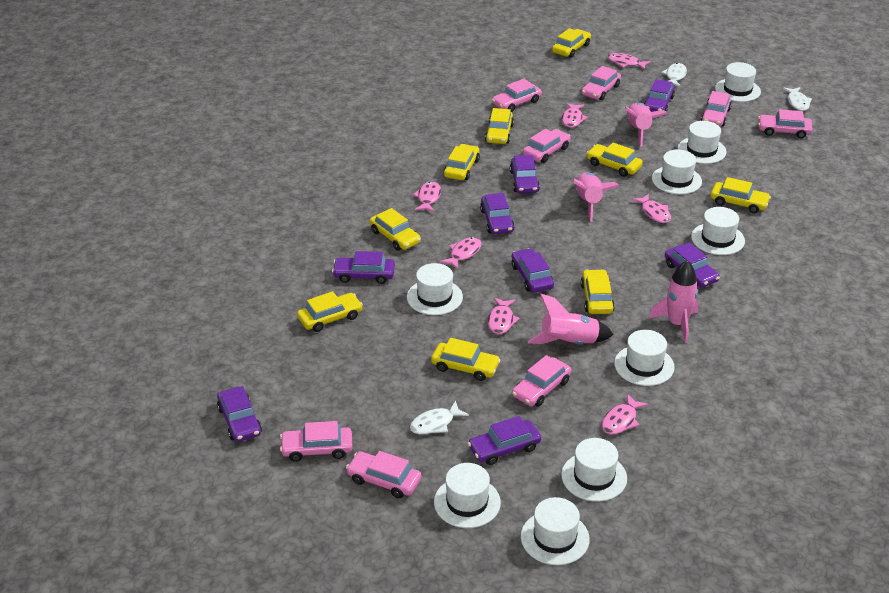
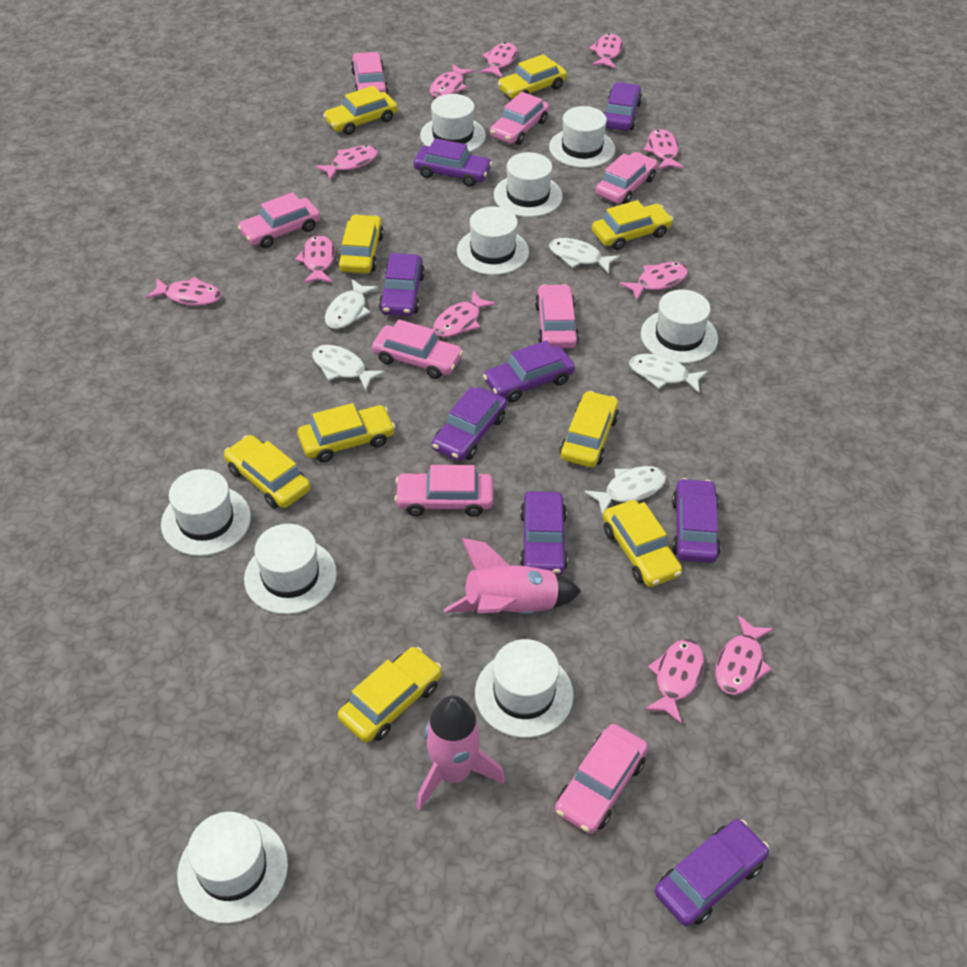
pink fish: [413,181,441,212] [440,237,481,270] [488,297,520,334] [562,103,588,128] [602,394,648,435] [607,53,651,70] [632,194,671,223] = 7 -> [146,277,221,306] [295,235,335,284] [315,145,378,180] [430,64,474,98] [433,291,496,337] [479,42,517,77] [589,34,623,68] [620,262,688,300] [643,129,684,170] [644,639,704,724] [715,615,774,695] = 11
pink rocket: [528,294,614,344] [573,173,619,222] [625,103,668,147] [649,260,699,343] = 4 -> [417,695,505,810] [444,538,582,614] = 2
white fish: [410,400,469,434] [662,63,687,87] [783,87,812,111] = 3 -> [312,345,385,391] [325,279,378,329] [549,238,620,274] [584,466,666,516] [629,354,708,393] = 5

